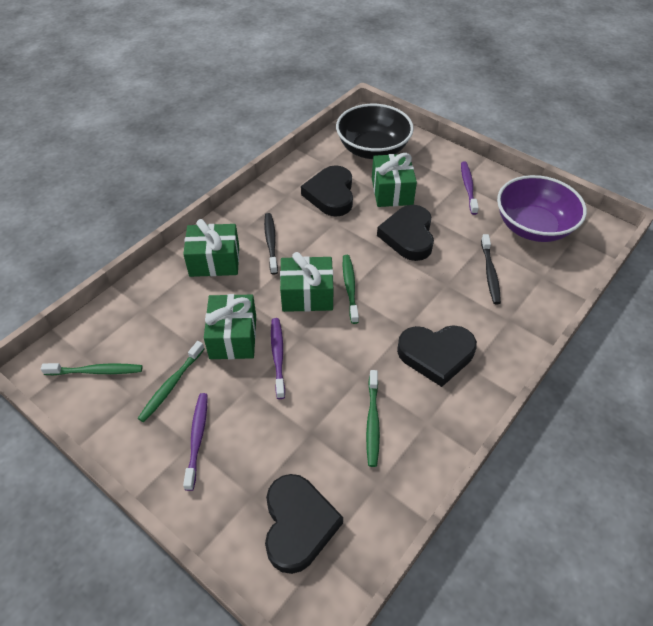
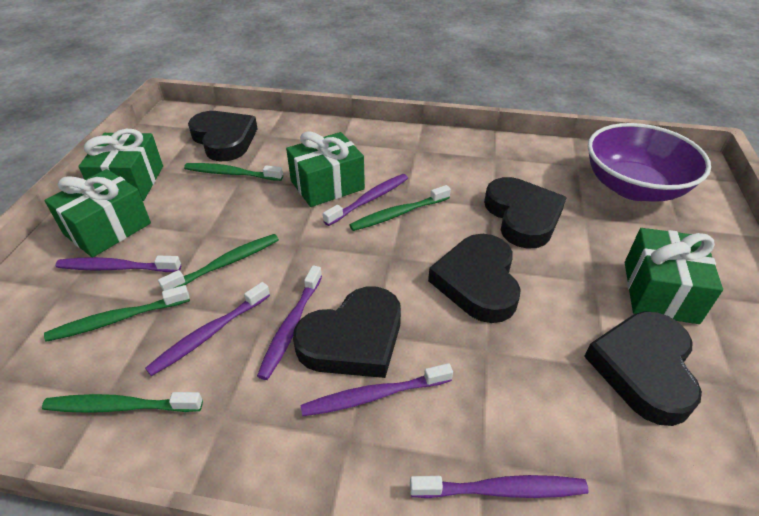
black bowl: [336,104,414,159] = 1 -> none = 0
black heart: [265,474,343,574] [301,165,353,217] [377,205,434,261] [397,325,477,387] = 4 -> [188,111,258,161] [293,287,401,378] [428,234,521,323] [484,177,567,248] [584,311,702,426] = 5
black toothbrush: [264,213,278,275] [481,234,501,304] = 2 -> none = 0
green toothbrush: [41,363,143,375] [138,341,204,422] [343,255,359,324] [366,370,380,467] = 4 -> [42,392,203,413] [44,285,190,342] [158,234,279,291] [184,163,283,181] [349,185,451,231] = 5
purple toothbrush: [183,393,208,491] [271,318,285,399] [461,162,479,215] = 3 -> [55,256,181,272] [145,282,270,376] [257,265,322,380] [301,363,453,416] [323,174,408,226] [410,475,589,498] = 6

